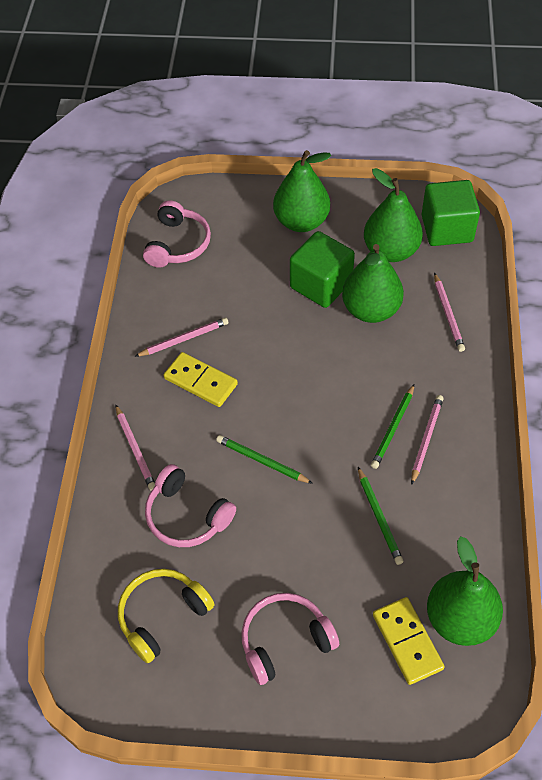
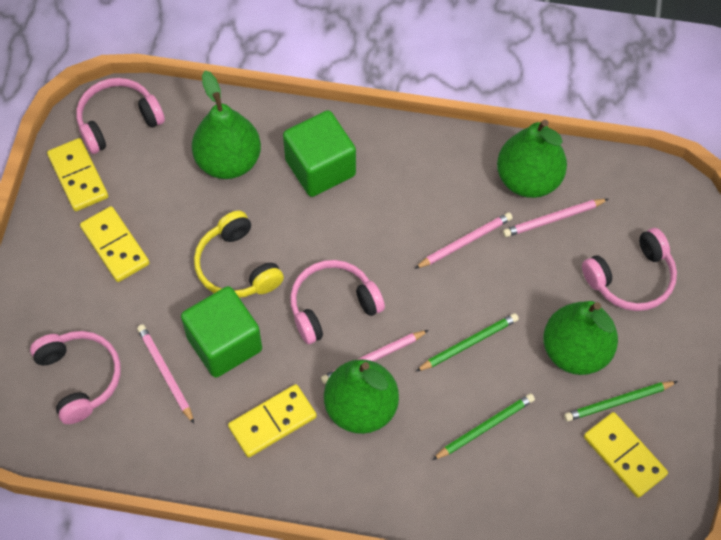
pink headphones: [143,200,211,268] [145,464,236,547] [241,593,339,685] = 3 -> [30,331,121,424] [76,78,165,154] [290,260,385,344] [582,228,677,311] = 4
yellow domino: [164,352,238,407] [373,597,445,685] = 2 -> [47,138,108,211] [80,206,149,282] [228,384,317,457] [584,412,668,498] = 4

